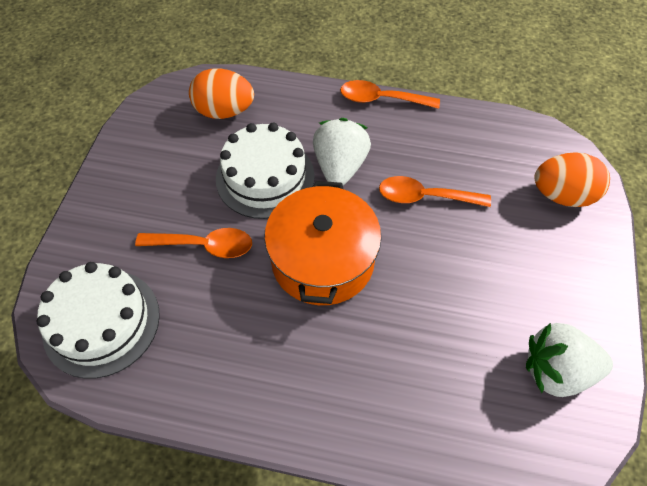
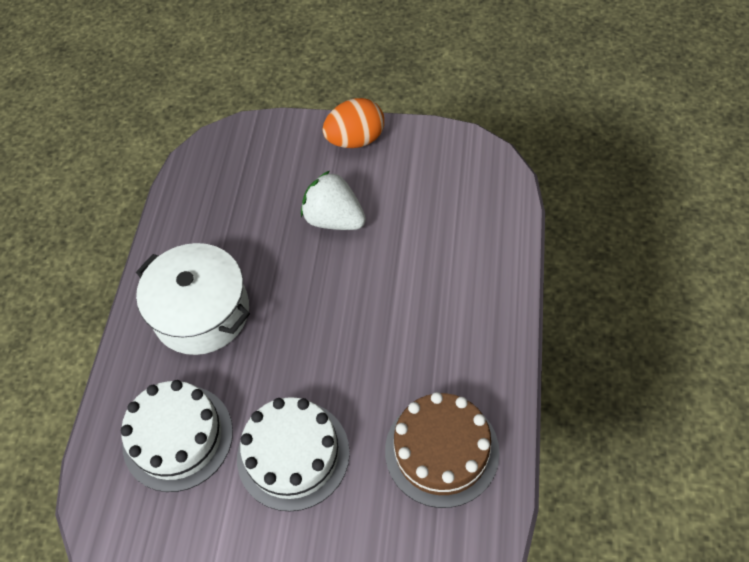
brown cake: none = 0 -> [385,392,500,508] = 1
orange egg: [189,69,254,119] [534,152,610,207] = 2 -> [322,98,384,148] = 1
orange pot: [264,181,381,305] = 1 -> none = 0
orange spoon: [135,228,252,258] [340,80,440,109] [379,176,491,207] = 3 -> none = 0
white pot: none = 0 -> [136,243,250,355] = 1
white strawberry: [313,118,371,185] [526,323,613,397] = 2 -> [301,171,366,230] = 1

